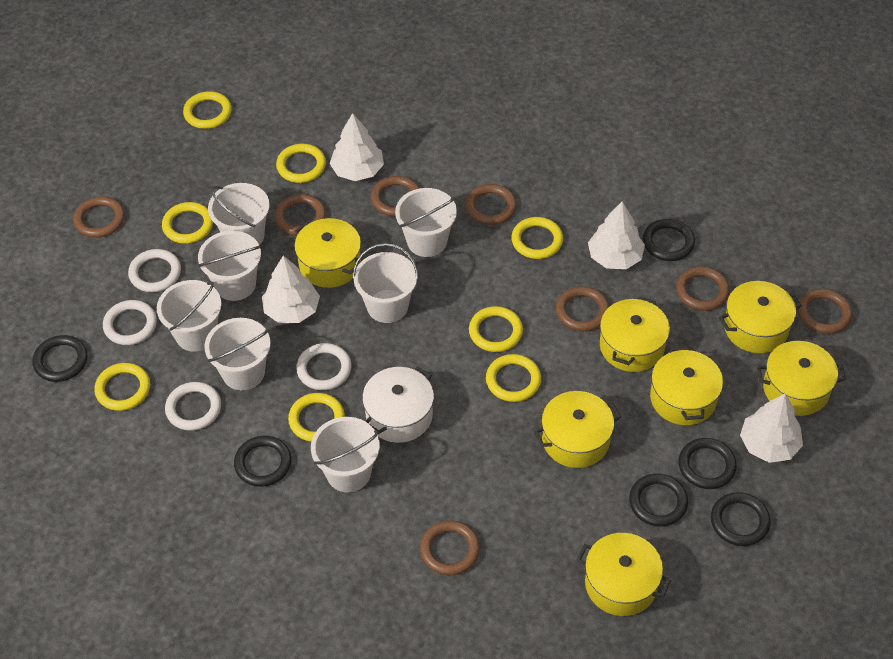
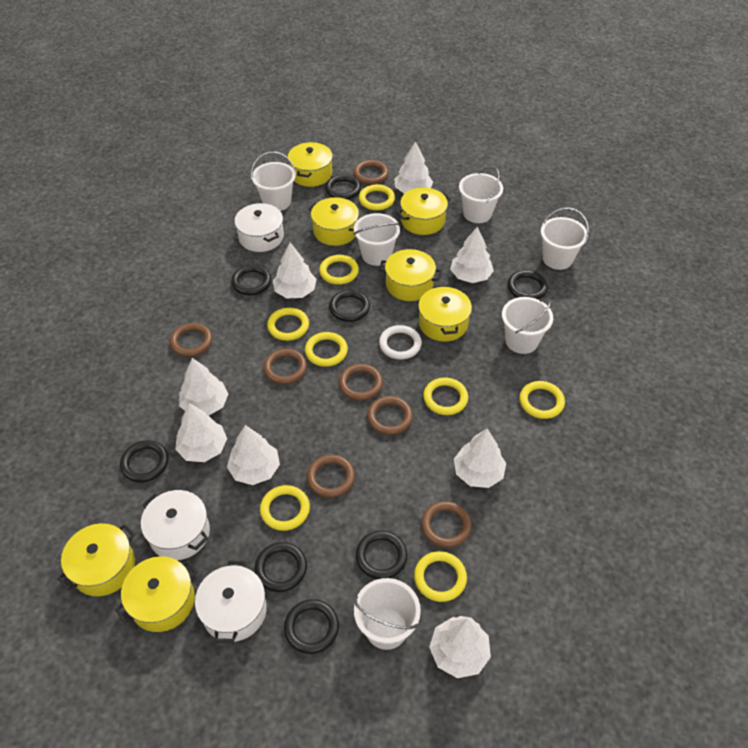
black ring: [33,335,88,382] [234,436,292,487] [629,474,688,527] [643,219,695,261] [678,438,737,489] [711,492,770,546] = 6 -> [120,440,168,482] [231,265,271,295] [255,542,307,592] [284,599,339,654] [325,174,361,200] [329,290,370,322] [356,531,408,579] [507,270,548,299] = 8
brown ring: [73,196,125,238] [275,194,326,235] [371,176,419,217] [420,520,480,575] [465,184,516,225] [556,286,609,331] [676,266,730,311] [798,289,853,334] = 8 -> [170,323,212,357] [263,349,307,384] [307,455,355,498] [339,364,383,401] [353,160,389,185] [367,396,413,435] [421,501,472,548] = 7
white bucket: [157,280,222,352] [198,231,261,301] [205,318,270,390] [208,183,270,245] [311,417,380,492] [353,243,419,323] [395,188,457,257] = 7 -> [251,151,296,211] [353,213,401,266] [354,578,421,650] [459,166,503,223] [502,297,553,354] [541,207,589,270] = 6
white pot: [362,366,434,443] = 1 -> [141,490,210,560] [195,561,267,643] [234,203,284,252] = 3
white ring: [103,300,157,345] [128,249,181,292] [165,382,221,431] [296,343,351,390] = 4 -> [379,325,422,359] = 1
white tree: [262,255,320,323] [330,113,384,181] [588,201,645,269] [740,393,803,463] = 4 -> [175,403,227,462] [179,358,228,416] [227,425,280,485] [273,242,317,298] [394,141,433,194] [429,616,491,678] [450,226,494,283] [454,429,506,488] = 8

